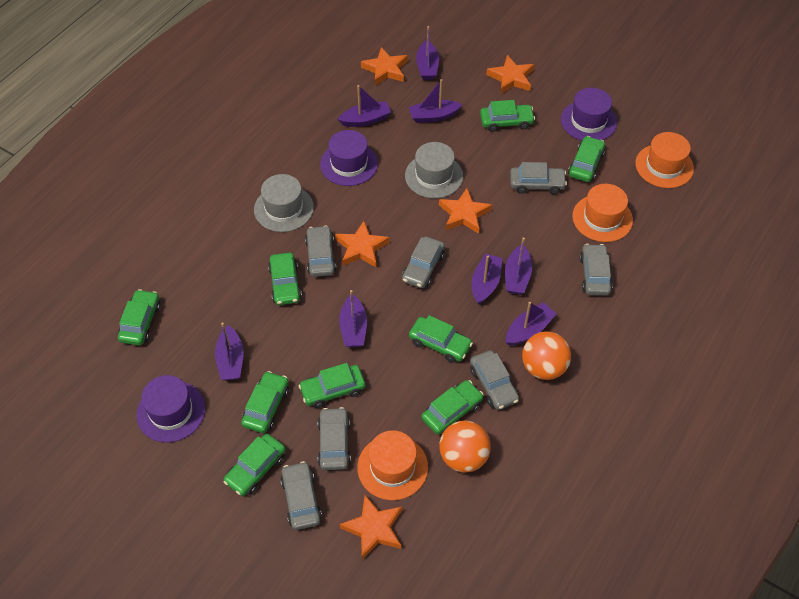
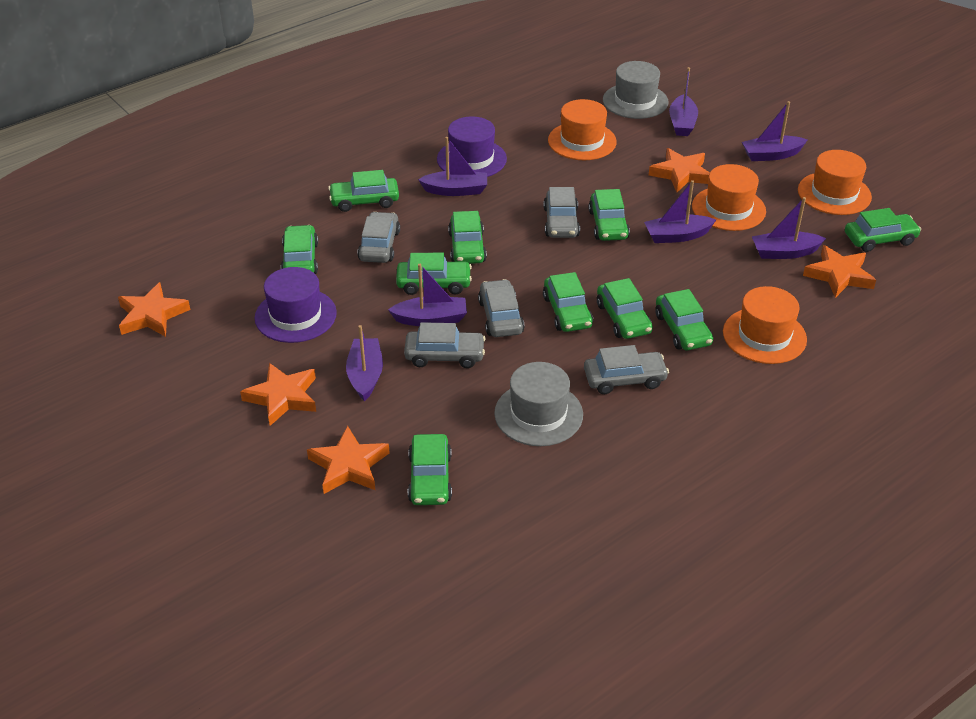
green car: [118,289,161,345] [223,434,286,496] [241,371,289,433] [268,253,302,305] [299,363,365,408] [409,315,473,363] [421,380,484,435] [480,100,535,132] [568,136,605,182] = 9 -> [281,225,318,274] [328,170,399,212] [396,253,472,295] [408,434,452,505] [448,211,487,264] [543,272,593,332] [588,189,630,241] [597,278,653,339] [655,289,713,350] [845,208,921,252] = 10
grey car: [280,461,322,530] [305,225,336,277] [318,407,351,470] [402,236,445,288] [470,350,519,410] [510,162,567,194] [580,244,612,295] = 7 -> [357,212,400,263] [404,322,486,368] [478,279,524,337] [544,187,580,238] [584,345,669,394] = 5
orange ball: [439,421,491,472] [522,331,571,380] = 2 -> none = 0
orange hat: [357,430,428,500] [572,184,633,242] [635,132,694,188] = 3 -> [548,99,617,160] [692,164,766,231] [723,286,807,364] [798,150,872,215] = 4
purple boat: [215,322,243,380] [338,85,391,127] [339,290,367,347] [409,79,462,123] [416,26,439,80] [472,253,502,305] [505,237,532,295] [506,302,556,346] = 8 -> [346,325,383,401] [388,264,467,326] [418,137,487,196] [644,180,716,243] [669,67,698,136] [742,101,808,161] [752,197,826,259] = 7
purple hat: [136,375,205,443] [320,130,378,186] [561,88,617,141] = 3 -> [254,267,337,343] [437,116,507,177] = 2

